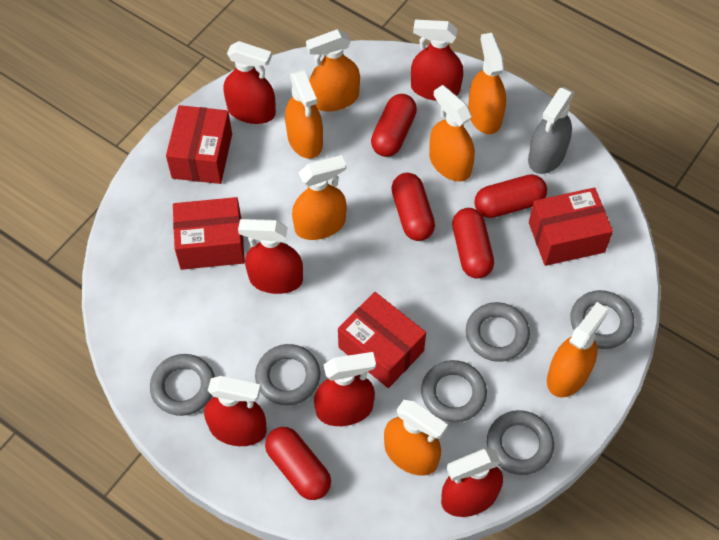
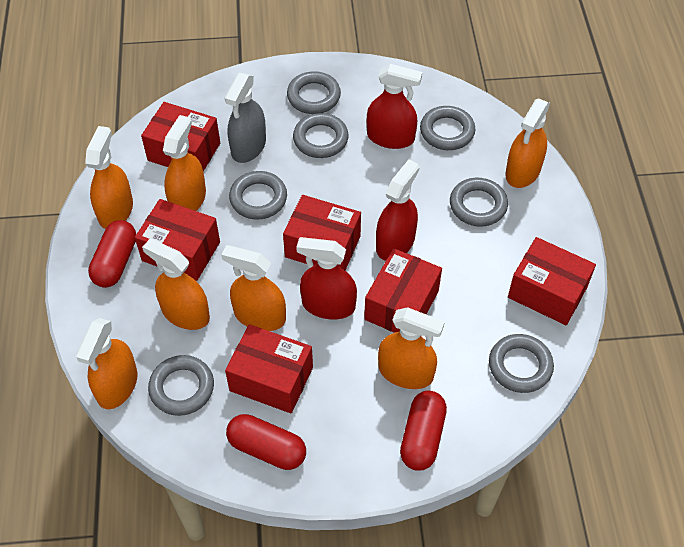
grey ring: [150,354,215,416] [255,344,320,405] [421,360,487,422] [466,302,530,362] [487,410,554,475] [570,290,634,349] = 6 -> [148,355,214,416] [229,171,287,220] [287,71,341,114] [293,113,349,158] [420,106,475,150] [450,178,508,227] [489,334,554,393] = 7
red box: [166,105,232,184] [173,197,245,270] [338,292,426,388] [529,188,613,266] = 4 -> [135,199,220,281] [141,102,220,171] [225,324,313,413] [283,195,361,270] [364,248,442,333] [508,237,596,325] = 6
red capsule: [265,427,331,500] [371,94,417,157] [391,173,435,241] [452,208,494,278] [474,174,547,218] = 5 -> [88,220,136,288] [226,414,306,470] [400,391,447,471] = 3
red spray bottle: [204,376,267,446] [223,41,276,124] [238,219,303,294] [314,352,376,426] [411,20,463,101] [441,449,503,517] = 6 -> [296,237,357,319] [367,64,422,149] [376,159,419,261] = 3

